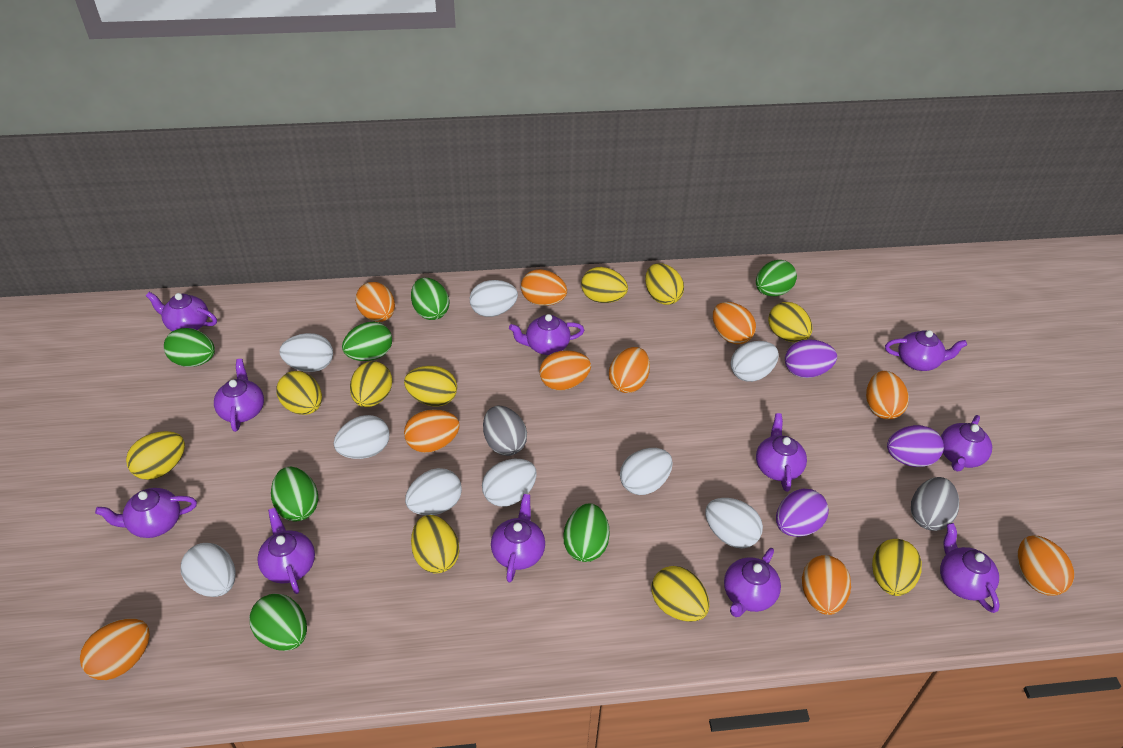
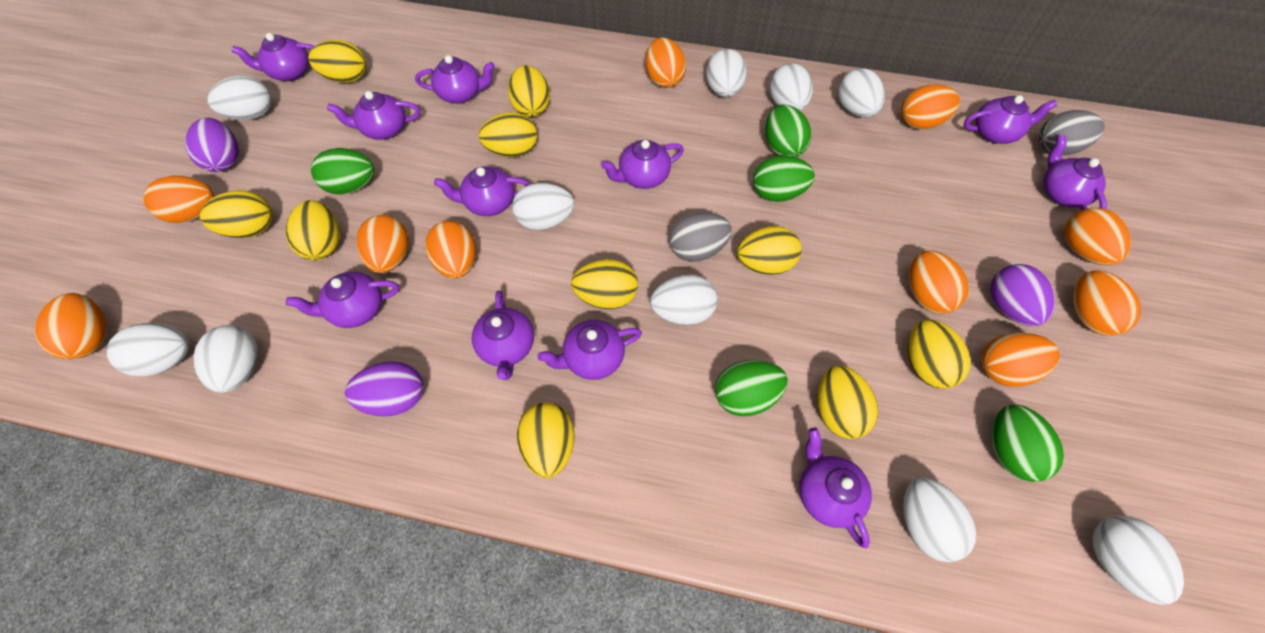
green egg: [164,328,215,367] [249,594,307,651] [271,467,318,522] [342,322,392,361] [411,278,449,320] [563,504,610,562] [756,260,797,296] = 7 -> [311,148,374,195] [715,360,788,416] [753,155,815,202] [765,104,812,157] [992,404,1064,482] = 5
white egg: [181,543,236,597] [280,333,333,372] [334,415,390,459] [405,468,462,515] [470,280,518,317] [482,459,537,507] [620,448,673,495] [705,498,763,549] [731,341,779,382] = 9 -> [107,323,189,377] [194,325,259,393] [207,75,272,120] [512,183,574,230] [650,275,718,325] [706,49,747,97] [769,63,813,111] [838,68,885,117] [903,478,976,562] [1092,516,1184,605] = 10

